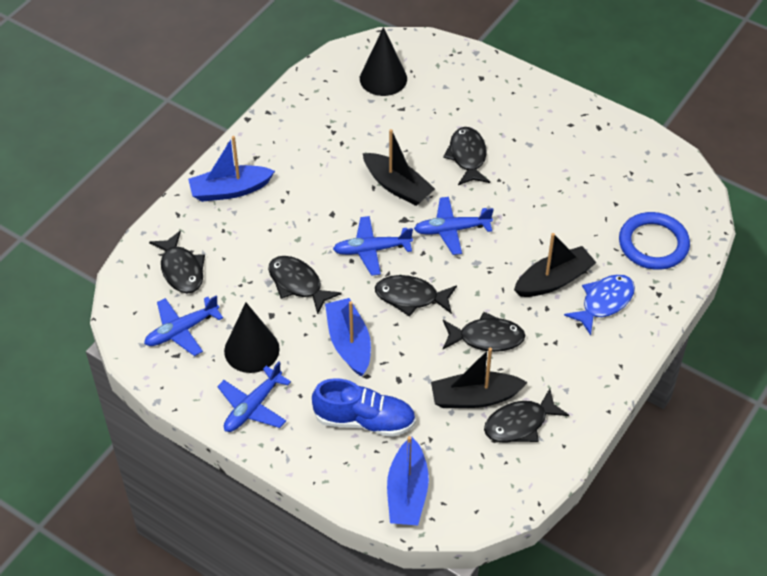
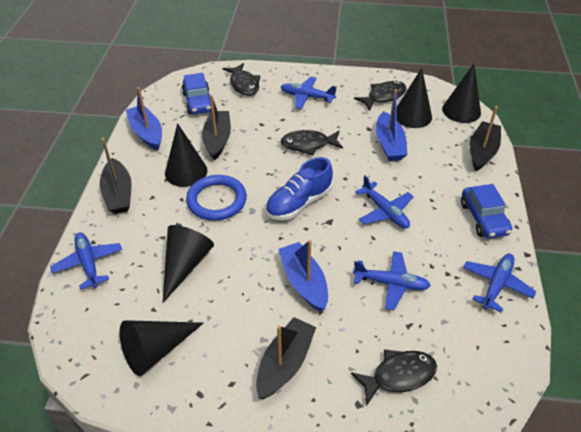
black boat: [363,129,435,206] [431,347,528,408] [514,233,596,297] = 3 -> [100,138,132,214] [202,94,231,161] [256,317,316,399] [470,106,501,171] = 4
black cone: [224,302,280,373] [360,27,407,96] = 2 -> [120,320,203,376] [163,225,214,303] [165,123,208,187] [396,68,432,128] [442,64,481,123] = 5
black fish: [149,231,205,293] [268,256,342,314] [375,275,457,317] [443,127,490,185] [443,312,525,352] [484,388,569,443] = 6 -> [223,63,260,96] [281,130,343,156] [351,349,437,406] [354,81,406,111] = 4
blue car: none = 0 -> [182,73,212,114] [461,184,512,238] = 2
blue fish: [564,274,635,335] = 1 -> none = 0
blue plane: [144,295,223,356] [217,362,291,432] [333,216,413,276] [414,197,494,255] = 4 -> [50,232,122,290] [281,77,336,109] [353,251,431,310] [355,175,414,228] [463,254,536,312] = 5

